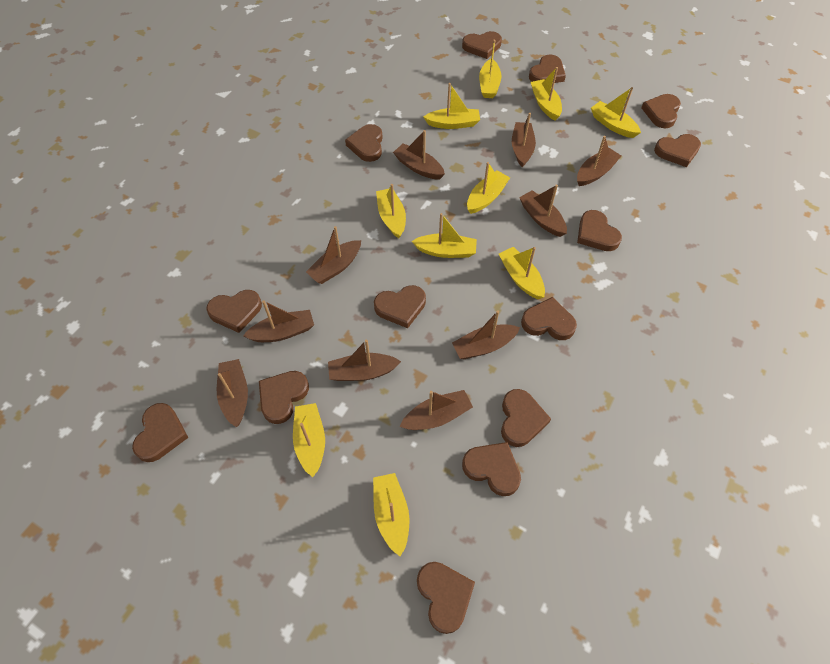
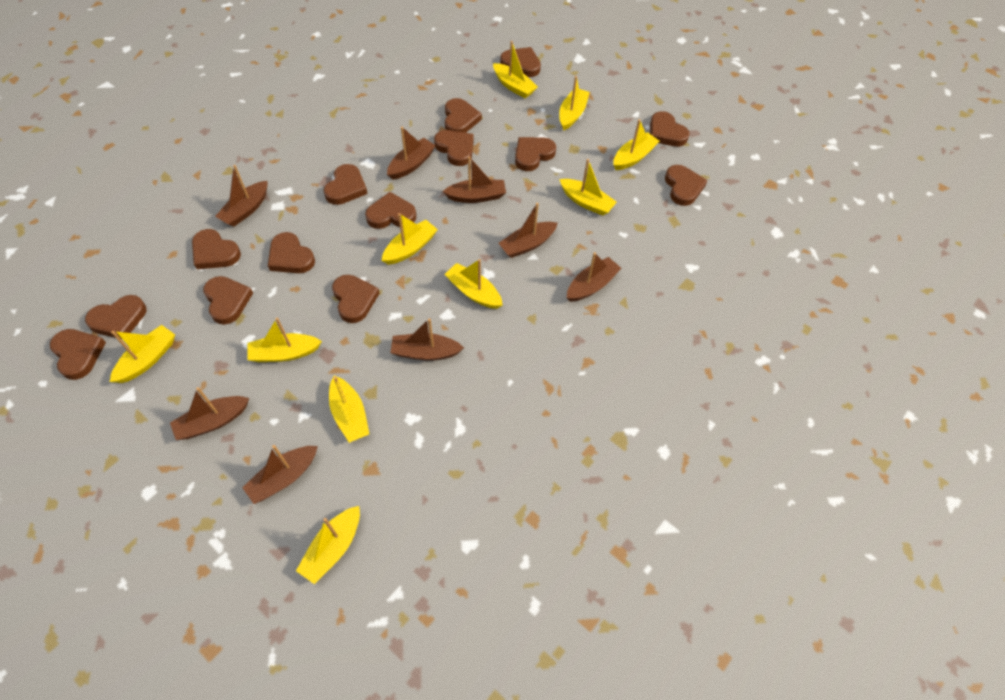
brown boat: [217,359,248,427] [243,300,314,342] [306,226,361,284] [328,340,401,381] [393,130,445,180] [399,390,473,430] [452,310,520,359] [512,113,536,167] [519,185,567,237] [577,136,621,186] = 10 -> [170,387,249,440] [215,165,267,227] [242,445,318,504] [387,127,436,180] [391,318,464,361] [442,157,506,203] [499,203,558,258] [567,252,622,302] = 8

